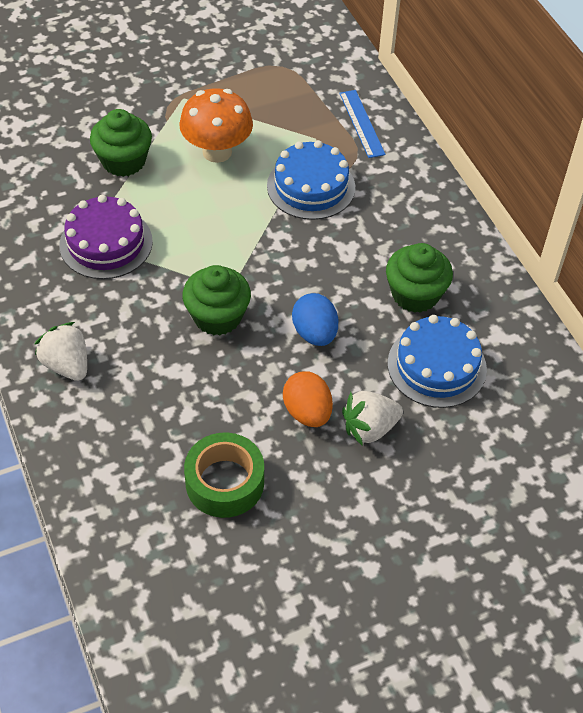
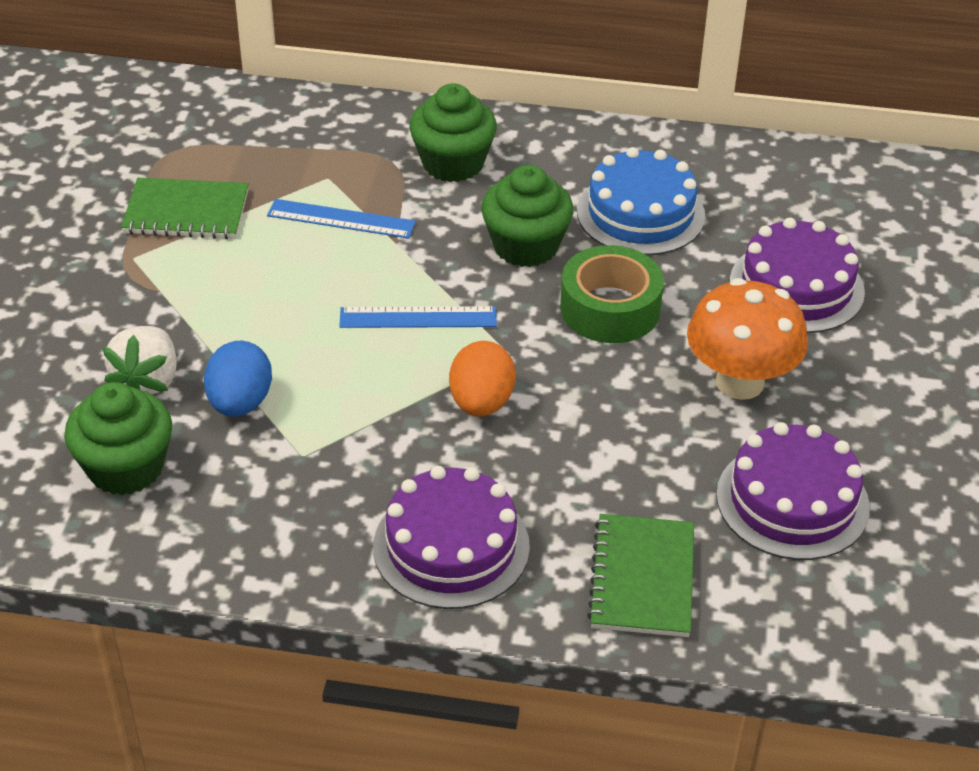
blue cake: [267,140,355,220] [388,315,487,408] = 2 -> [577,147,705,255] = 1
blue ruler: [339,90,386,158] = 1 -> [267,199,416,239] [339,306,497,328] = 2
green notebook: none = 0 -> [121,178,249,239] [587,514,694,637] = 2
purple cake: [59,195,153,279] = 1 -> [373,466,530,609] [716,422,870,560] [730,217,865,333] = 3
white strawberry: [35,322,87,381] [342,391,403,446] = 2 -> [102,326,177,395] = 1

